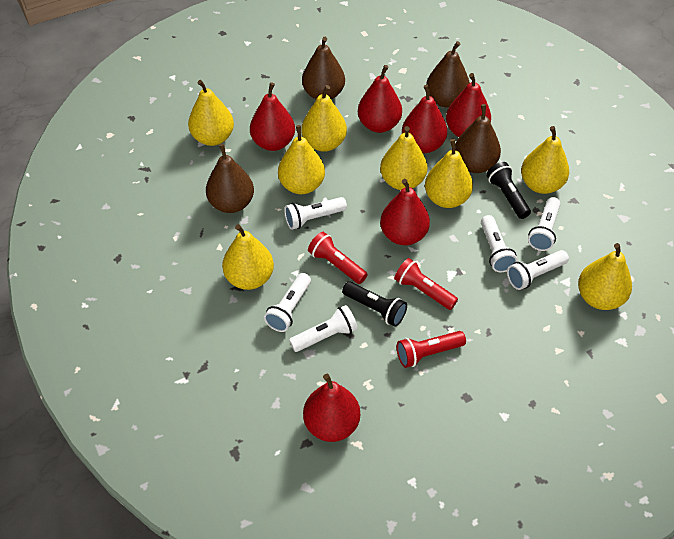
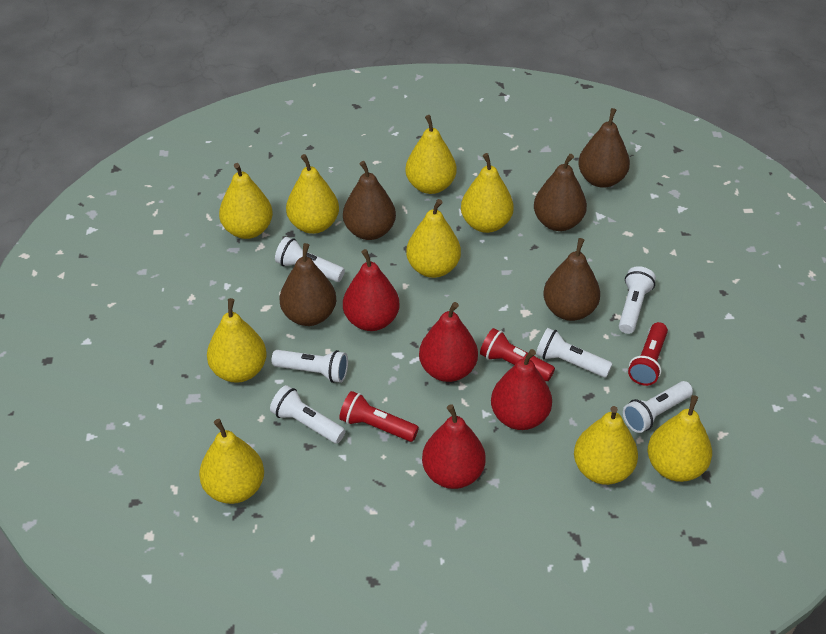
black flashlight: [342,281,407,327] [486,162,531,219] = 2 -> none = 0
brown pear: [206,144,254,213] [302,37,345,99] [426,41,470,108] [455,104,501,173] = 4 -> [280,243,336,326] [343,161,396,240] [534,154,587,231] [543,238,600,321] [578,108,630,188] = 5
red pear: [250,82,295,151] [303,374,360,442] [358,65,402,133] [380,179,430,245] [402,85,447,153] [446,73,491,137] = 6 -> [343,249,400,331] [419,302,478,382] [422,404,486,489] [491,349,552,430] = 4
yellow pear: [188,80,234,146] [222,224,274,290] [278,125,325,194] [301,85,347,152] [380,126,428,190] [425,139,473,208] [521,126,569,194] [578,243,632,310] = 8 -> [199,419,264,504] [207,298,267,383] [219,163,273,239] [286,154,339,234] [405,115,457,194] [406,199,461,278] [461,153,514,233] [574,406,638,485] [648,395,712,482] = 9

